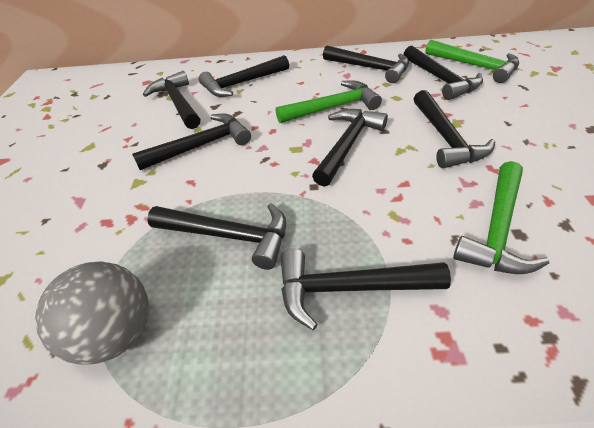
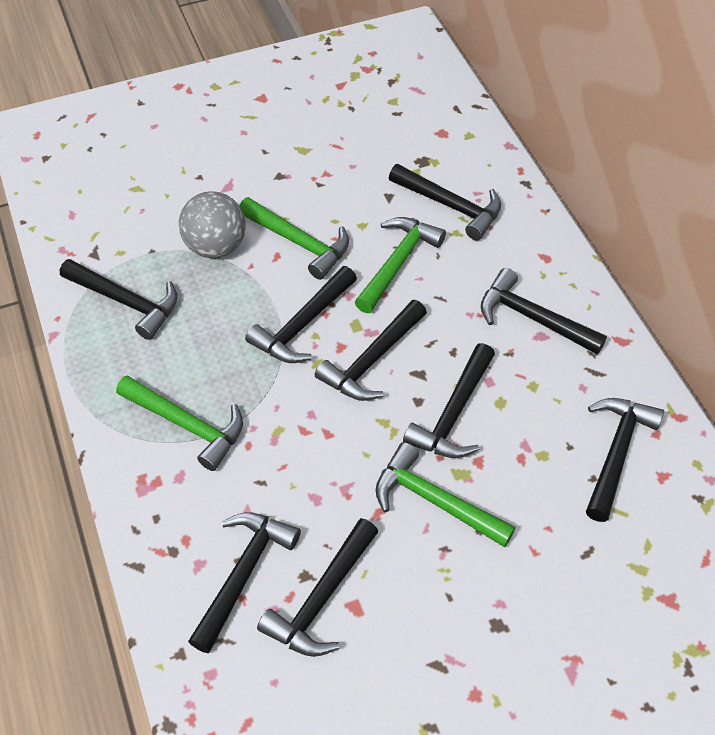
green hammer: [276,81,382,123] [425,40,519,83] [453,161,549,274] = 3 -> [116,375,243,471] [239,197,349,280] [355,217,446,313] [376,442,516,547] = 4

